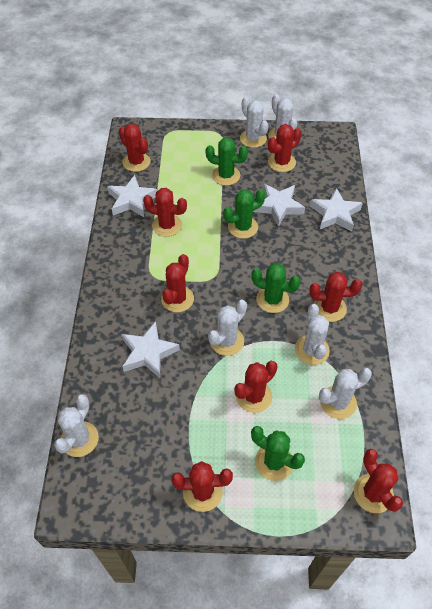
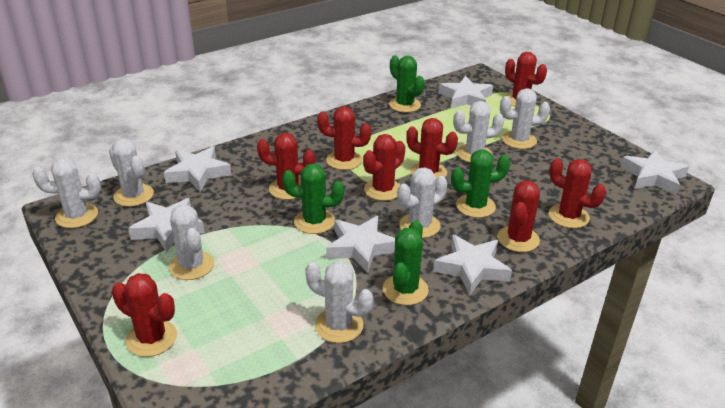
white cactus: [54,394,99,457] [208,299,247,356] [240,97,269,148] [268,94,297,139] [295,304,330,365] [319,368,372,419] = 6 -> [32,158,101,228] [109,139,154,207] [169,205,214,280] [305,261,373,343] [397,167,447,238] [453,101,504,163] [500,88,550,149] = 7
white star: [107,175,157,217] [121,321,180,378] [253,184,305,227] [310,188,363,232] = 4 -> [128,198,205,252] [164,146,231,192] [326,216,395,273] [433,234,512,295] [439,76,493,109] [621,150,689,195] = 6

